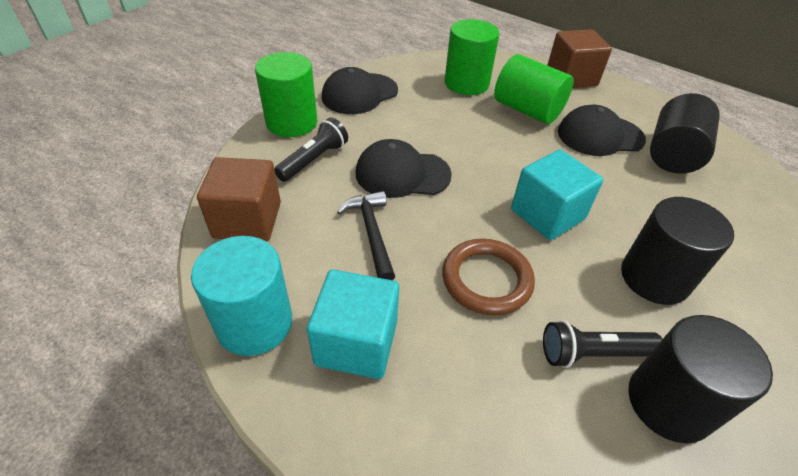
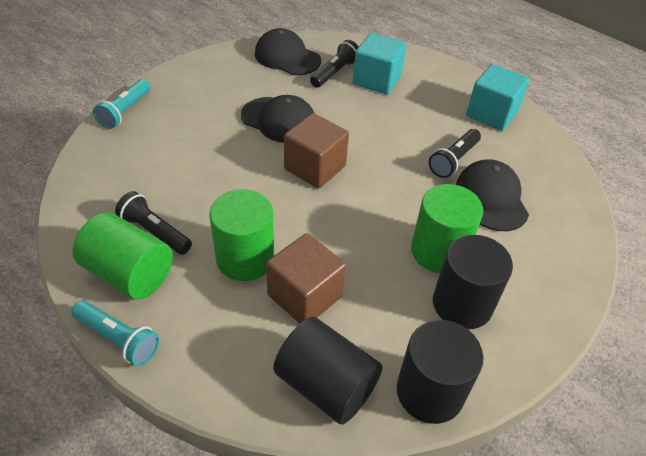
black flashlight: [274,117,348,182] [543,320,662,368] = 2 -> [115,191,192,255] [310,40,358,88] [429,129,481,178] = 3
black hammer: [337,191,395,280] = 1 -> none = 0
brown ring: [442,238,535,315] = 1 -> none = 0
turquoise cylinder: [191,236,292,356] = 1 -> none = 0
turquoise flashlight: none = 0 -> [71,301,159,366] [93,79,150,129] = 2

